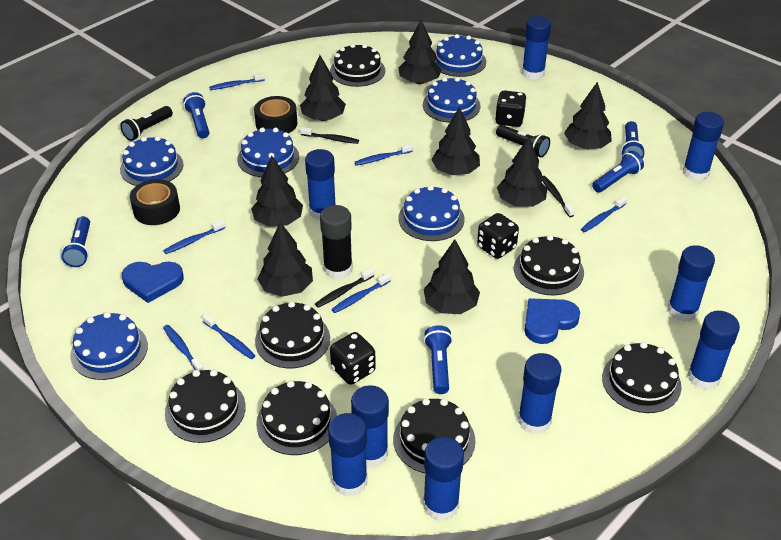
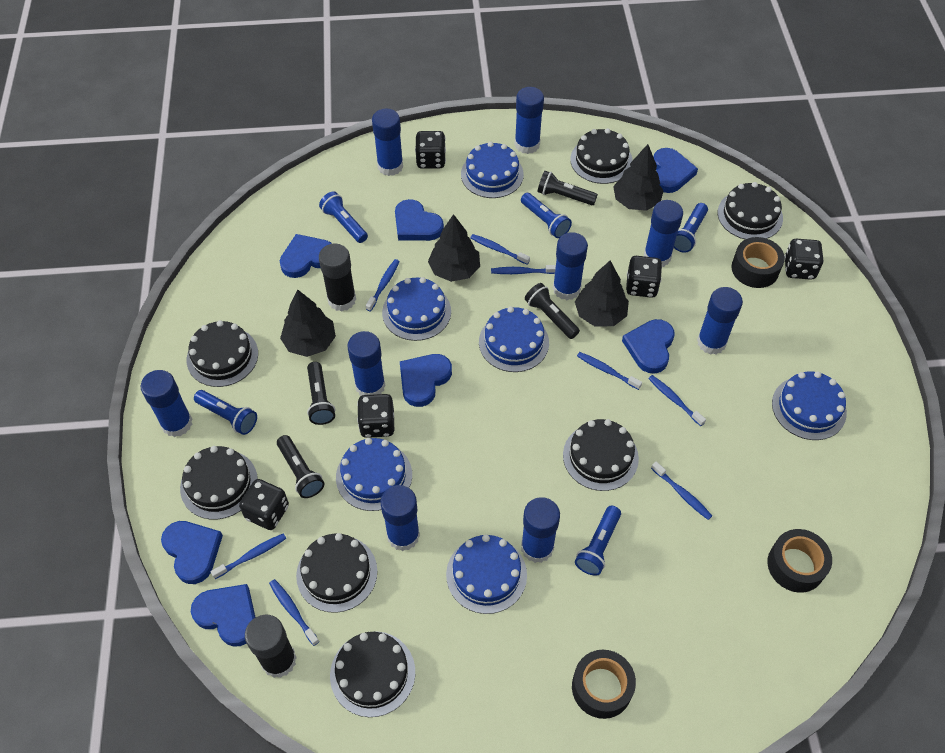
black dice: [330,332,376,385] [477,213,519,259] [495,90,527,127] = 3 -> [239,479,289,530] [357,394,394,438] [415,131,446,169] [626,256,662,298] [784,239,823,280] = 5
black flashlight: [120,106,173,141] [496,125,550,157] = 2 -> [277,435,324,498] [307,362,335,425] [525,283,580,339] [537,171,598,205] = 4
black glue stick: [320,205,353,279] = 1 -> [245,614,297,678] [319,244,356,311] = 2
black tape: [130,179,180,225] [254,96,297,133] = 2 -> [572,650,636,719] [731,237,785,288] [767,529,832,593] = 3
black toothbrush: [300,127,359,144] [315,268,374,308] [543,176,575,217] = 3 -> none = 0
black tree: [251,156,303,227] [257,222,313,297] [300,55,346,121] [398,20,442,84] [424,239,480,314] [431,107,480,175] [497,137,547,207] [564,82,612,149] = 8 -> [280,289,336,357] [428,214,480,282] [575,260,629,326] [613,144,664,211] = 4
blue heart: [122,262,184,303] [524,298,580,344] = 2 -> [161,521,223,584] [191,584,255,647] [280,234,332,278] [395,199,444,241] [400,354,452,407] [622,319,675,374] [654,148,698,193] = 7
blue toothbrush: [163,220,226,254] [163,325,204,371] [202,314,256,359] [209,73,265,90] [331,273,391,313] [355,144,413,166] [581,196,627,233] = 7 -> [210,533,286,579] [269,579,319,646] [366,259,400,312] [470,234,530,264] [491,265,556,274] [577,352,642,390] [648,375,706,426] [651,461,712,520] = 8

